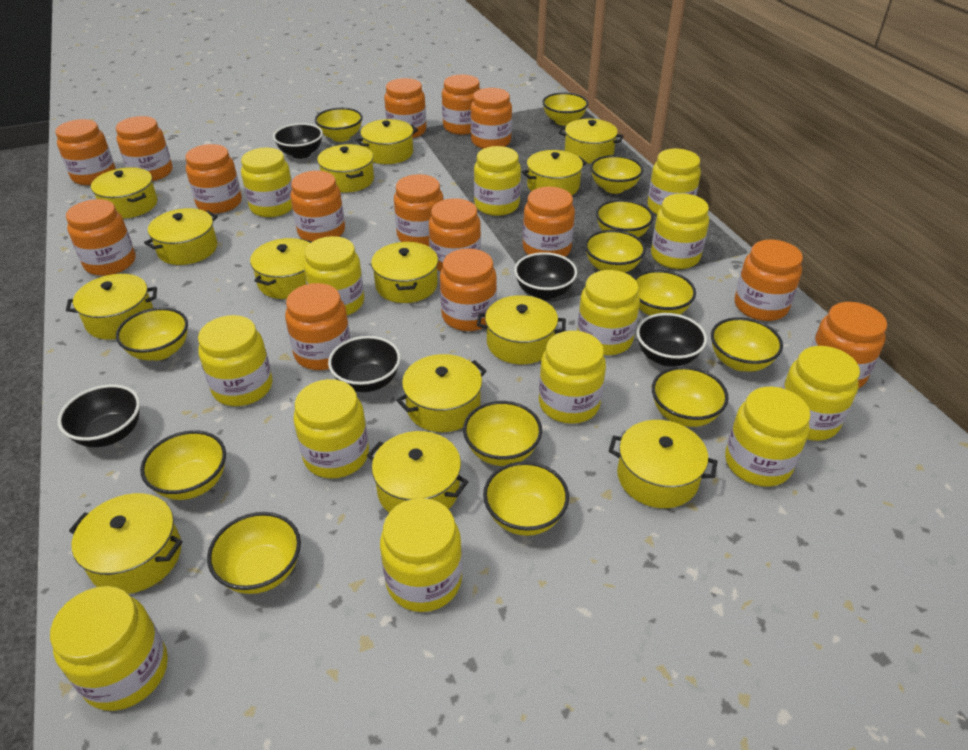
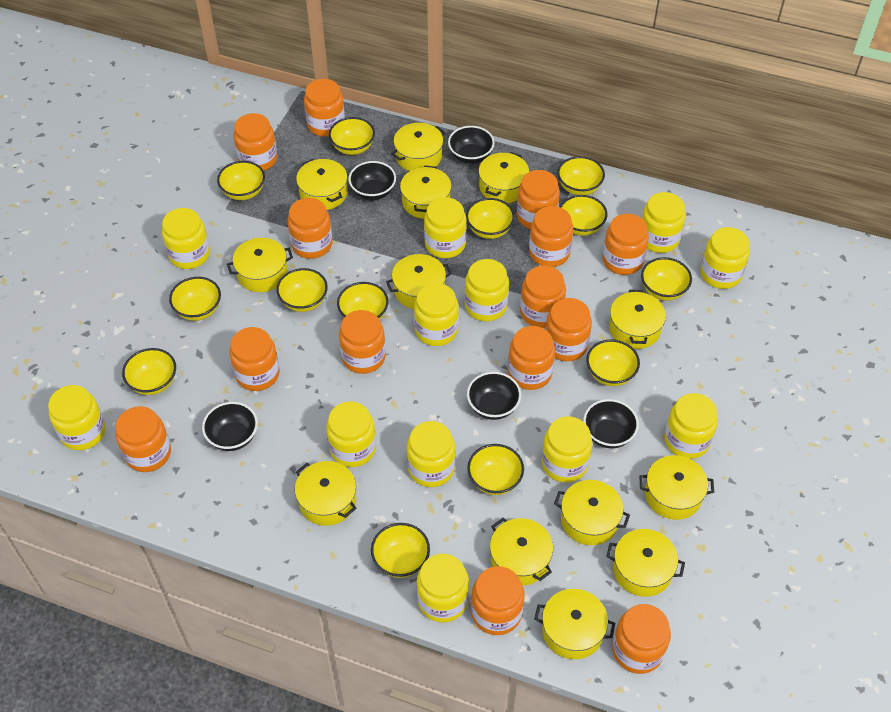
orange jar: [55,119,116,185] [66,199,135,276] [116,116,173,181] [185,144,242,214] [285,283,351,370] [290,171,345,242] [384,78,426,138] [394,174,444,247] [429,198,481,272] [440,248,497,331] [442,74,480,135] [471,88,512,149] [523,187,575,257] [735,239,803,321] [811,302,887,389] = 15 -> [116,406,171,472] [229,327,280,391] [234,113,277,171] [288,198,332,259] [304,79,345,137] [339,310,386,374] [471,566,525,635] [508,326,555,390] [517,170,560,229] [520,266,566,328] [529,206,573,267] [545,298,592,361] [602,214,649,275] [612,604,671,674] = 14
yellow jar: [50,586,168,711] [198,315,272,406] [241,148,292,217] [293,379,369,479] [304,236,364,315] [380,498,462,612] [474,146,521,216] [539,331,606,424] [577,270,640,355] [647,148,701,215] [651,193,709,269] [725,386,810,487] [782,346,860,441] = 13 -> [48,385,106,450] [162,208,210,269] [326,401,376,467] [407,421,455,487] [414,283,459,346] [417,554,469,623] [424,197,467,258] [464,259,509,321] [542,417,592,483] [642,192,686,253] [664,393,718,459] [700,227,750,289] = 12
yellow pot: [66,274,157,340] [69,493,183,594] [91,167,157,219] [144,208,218,265] [250,238,312,299] [317,144,374,192] [356,119,418,164] [367,431,469,513] [371,242,438,303] [396,354,487,432] [477,295,566,364] [522,150,587,195] [559,119,623,163] [609,420,718,508] = 14 -> [227,238,293,292] [295,461,356,526] [296,159,347,210] [386,254,452,309] [391,123,445,171] [400,165,451,219] [478,152,529,204] [490,518,553,586] [534,589,615,659] [554,480,630,545] [606,529,685,597] [609,290,666,349] [639,455,714,520] = 13

